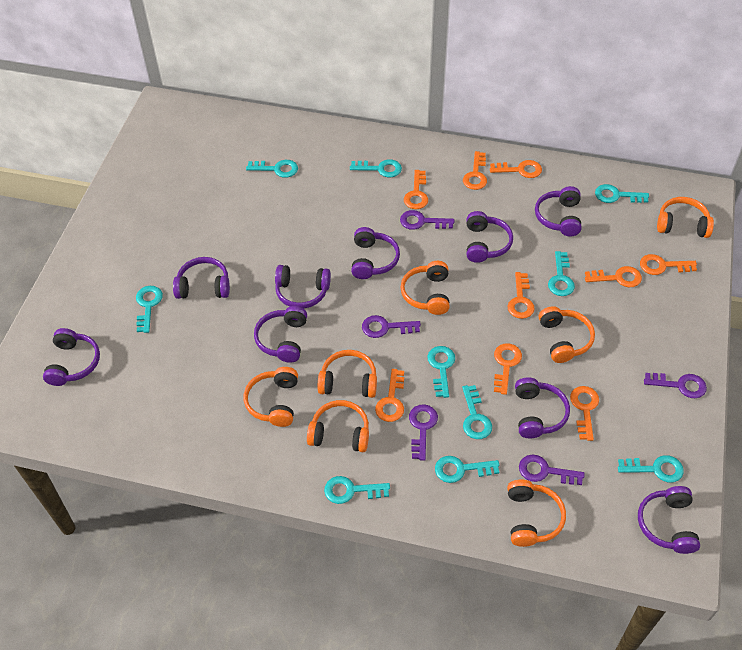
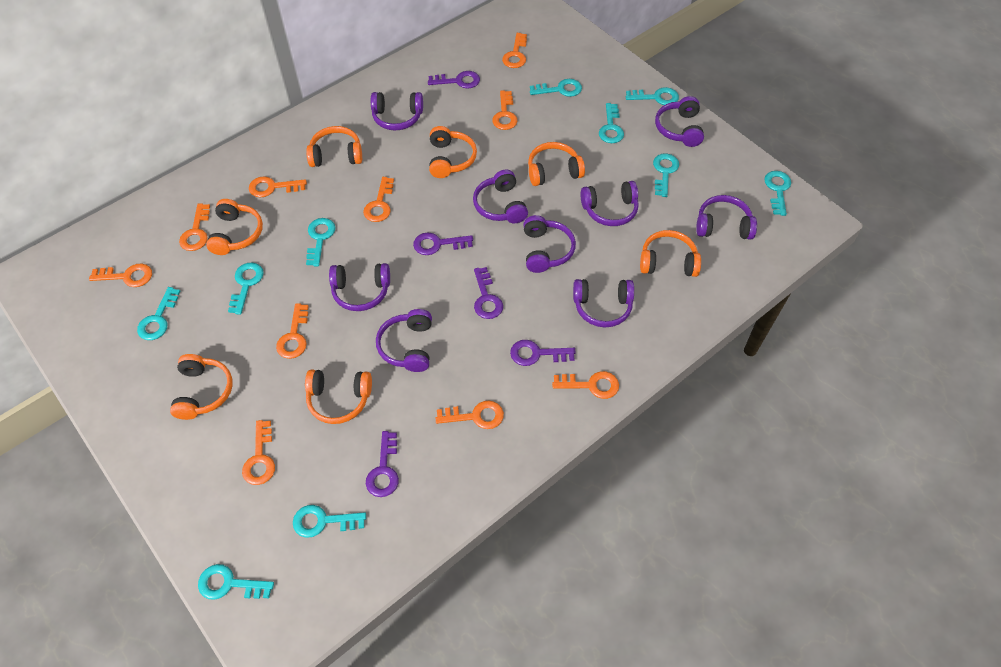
orange key: [375,369,404,422] [404,170,428,209] [463,151,487,190] [490,160,542,178] [494,343,522,395] [507,272,535,319] [570,386,599,441] [585,266,642,287] [640,254,697,275] = 9 -> [89,263,152,287] [179,204,210,251] [242,420,275,485] [249,176,307,197] [276,303,309,359] [363,177,394,222] [436,401,504,429] [492,90,517,130] [502,33,527,68] [552,371,619,399] = 10

